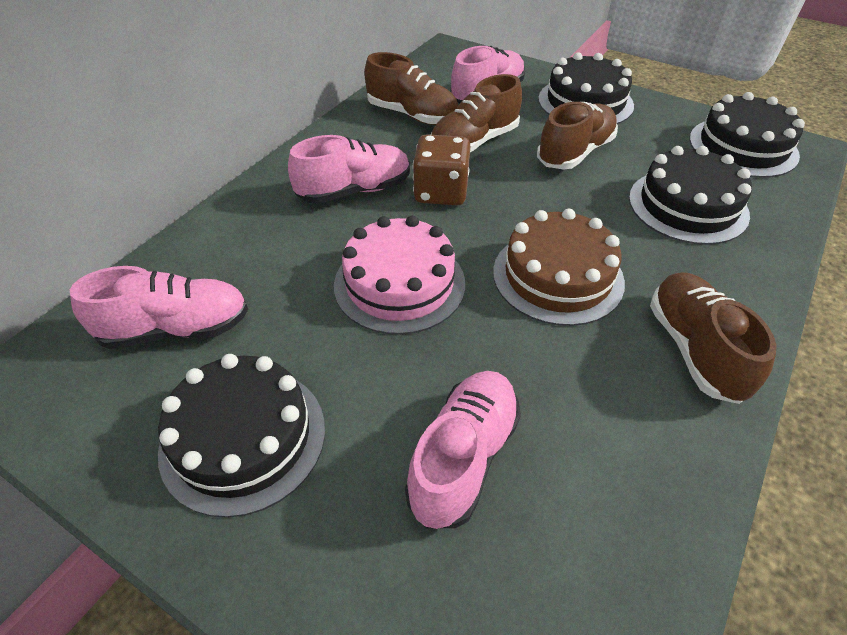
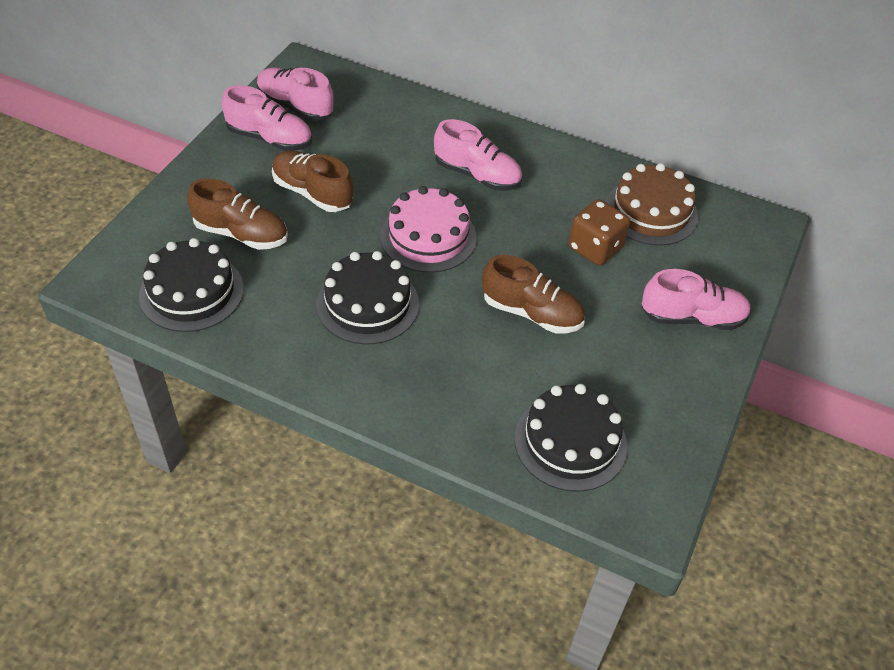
black cake: [158,354,325,518] [538,52,634,124] [629,146,752,245] [690,92,805,178] = 4 -> [139,238,244,332] [316,251,419,344] [514,384,627,492] = 3
brown shoe: [364,52,458,125] [431,74,522,152] [537,102,618,169] [650,272,777,404] = 4 -> [187,178,288,250] [272,150,353,212] [482,255,585,333] = 3

